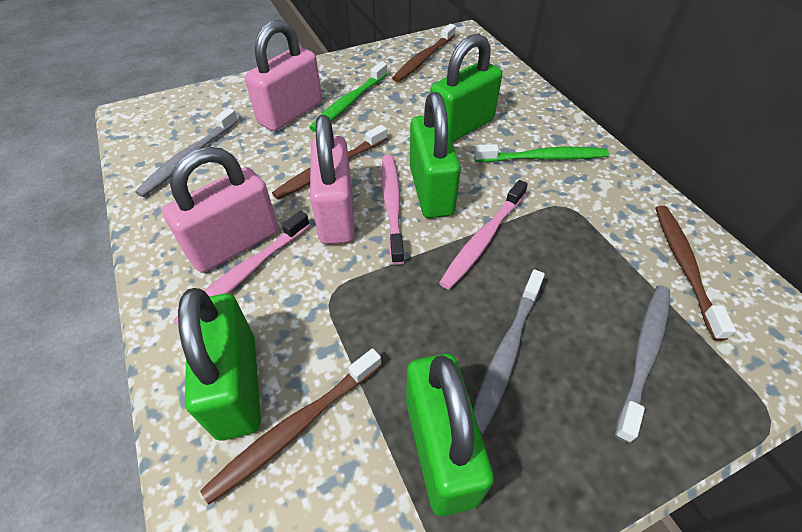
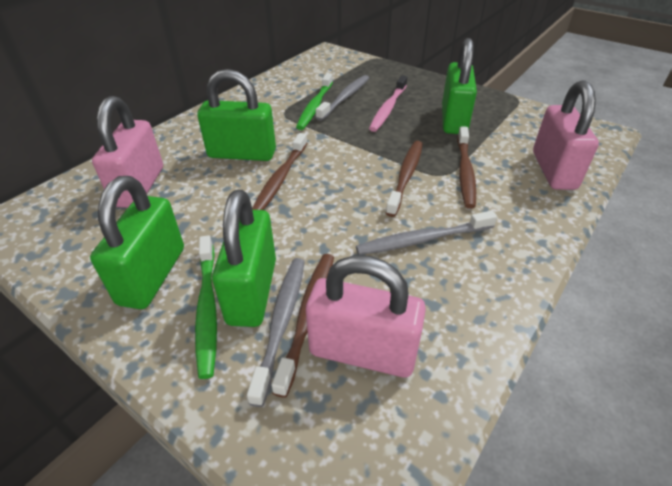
pink toothbrush: [173,211,310,327] [381,155,404,265] [439,180,528,290] = 3 -> [369,75,407,132] = 1

